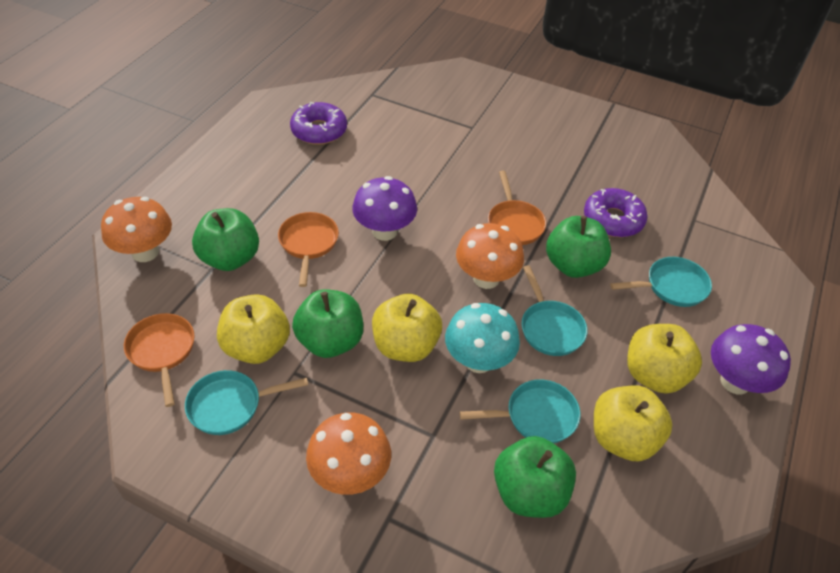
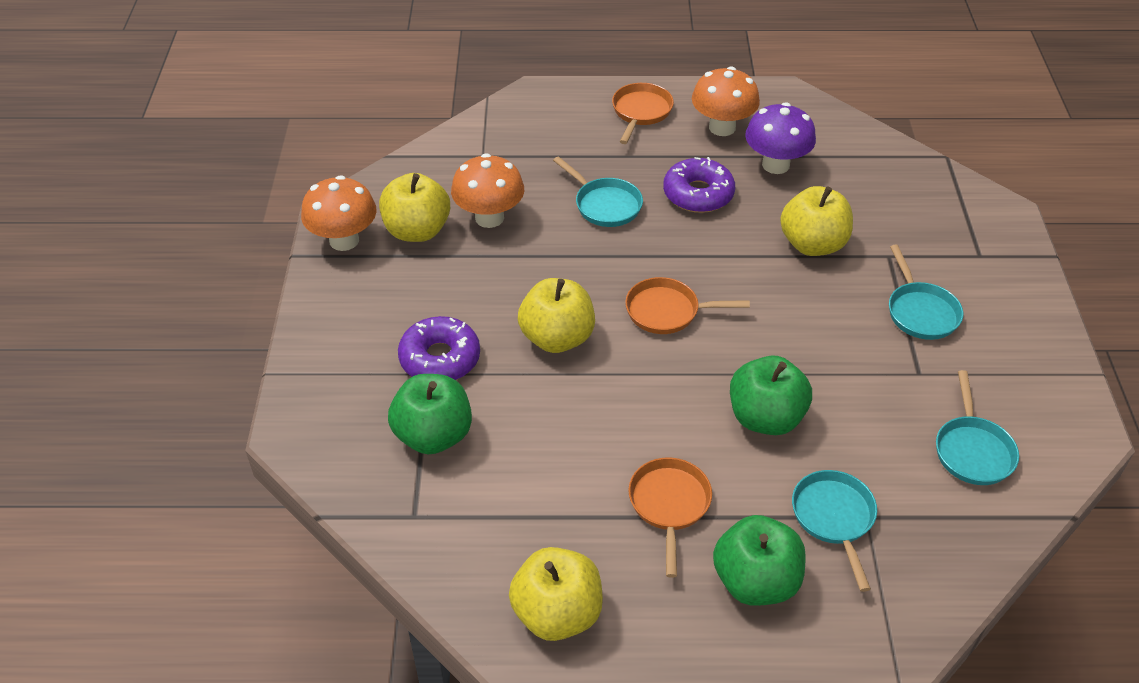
green apple: [192,208,259,271] [292,289,363,358] [494,436,576,518] [546,216,611,278] = 4 -> [388,374,472,454] [713,515,806,606] [730,355,812,435] = 3
purple mushroom: [352,176,417,241] [711,324,791,395] = 2 -> [745,102,816,174] = 1
turquoise mushroom: [445,303,520,373] = 1 -> none = 0

